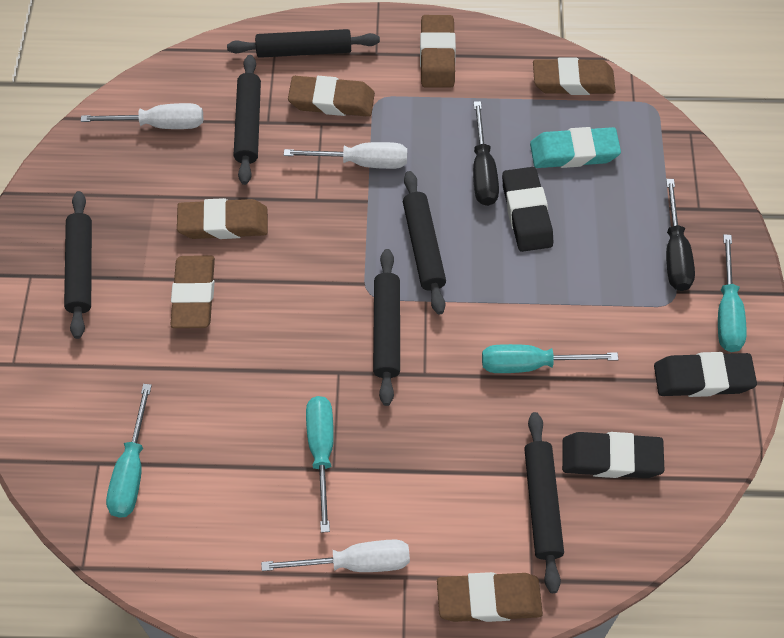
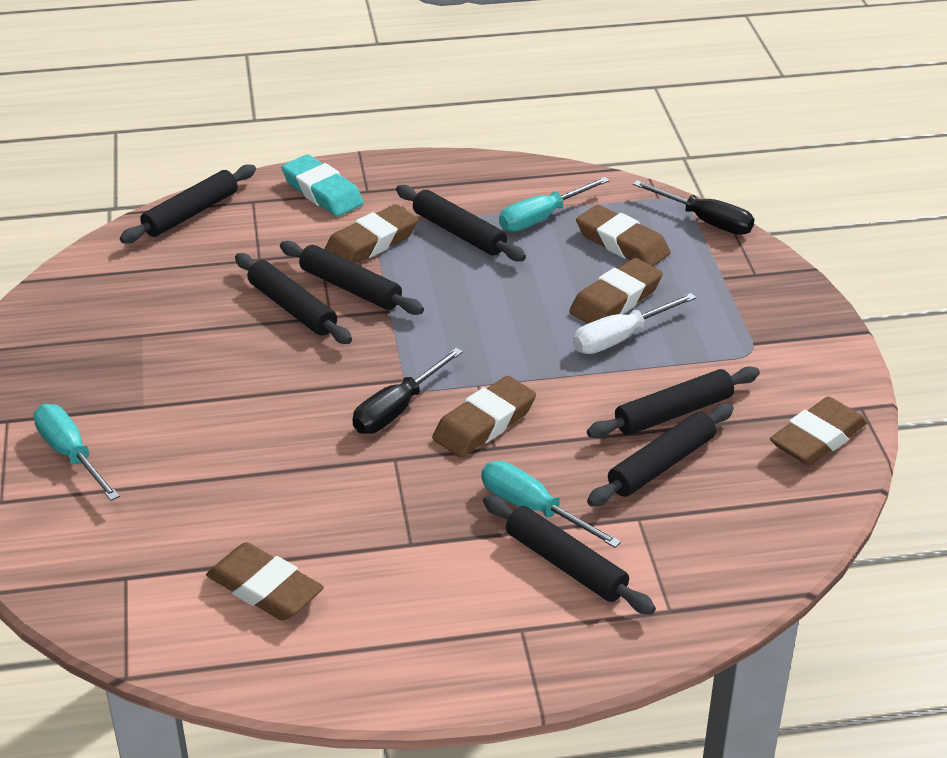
black eraser: [502,167,553,252] [562,432,664,478] [654,352,757,397] = 3 -> none = 0
black rolling pin: [64,191,92,339] [227,29,380,58] [233,55,261,185] [373,249,400,406] [403,171,446,315] [524,412,564,593] = 6 -> [120,164,256,243] [235,253,352,344] [280,241,424,315] [396,185,526,261] [483,495,656,615] [587,366,760,438] [587,403,734,507] = 7
turquoise screwdriver: [106,384,152,518] [306,396,334,533] [482,344,618,373] [718,234,747,352] = 4 -> [33,404,120,501] [481,461,621,548] [499,177,610,232] = 3
white screwdriver: [81,103,203,129] [261,540,410,572] [284,142,407,169] = 3 -> [573,293,696,354] = 1

